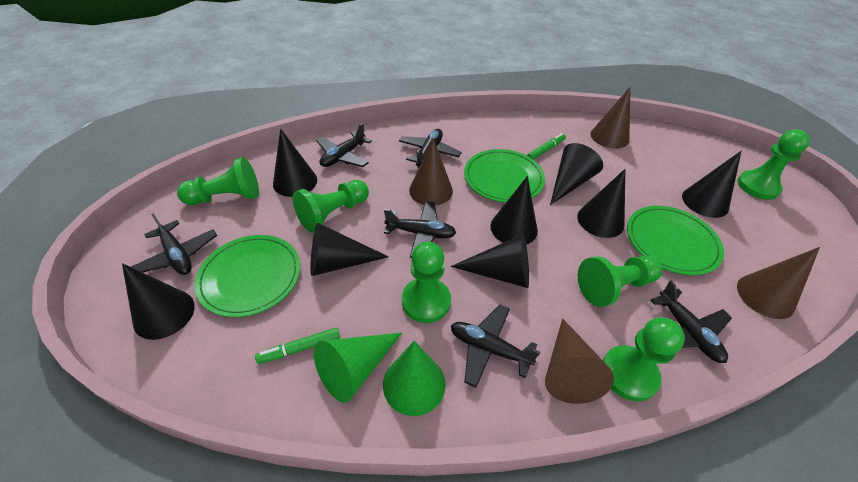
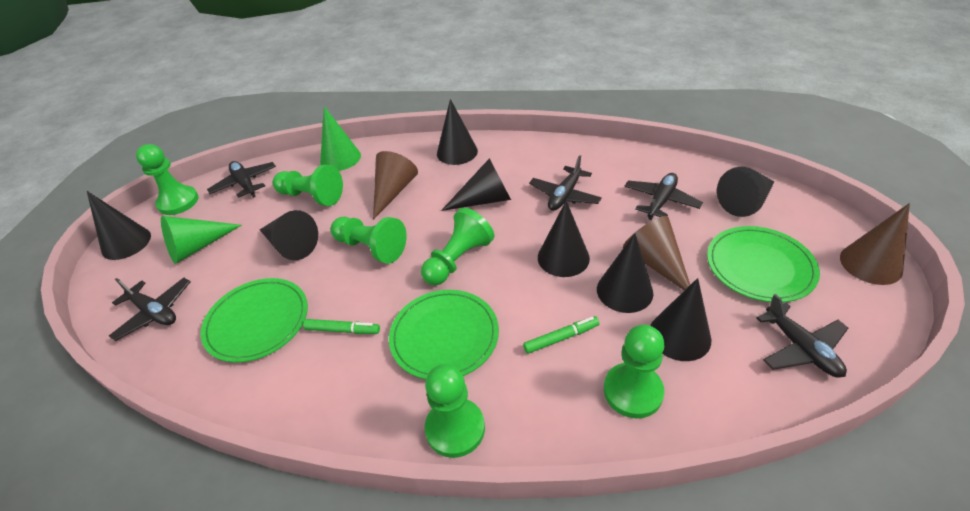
black plane: [131,213,217,275] [316,123,372,167] [384,201,456,258] [399,129,462,168] [451,304,540,388] [651,280,732,363] = 6 -> [109,278,190,341] [207,161,276,198] [529,155,602,211] [624,173,703,220] [757,294,848,378] = 5
brown cone: [409,138,453,206] [545,318,614,404] [591,87,631,149] [737,247,820,319] = 4 -> [373,151,418,220] [623,216,690,291] [840,203,910,285] = 3

